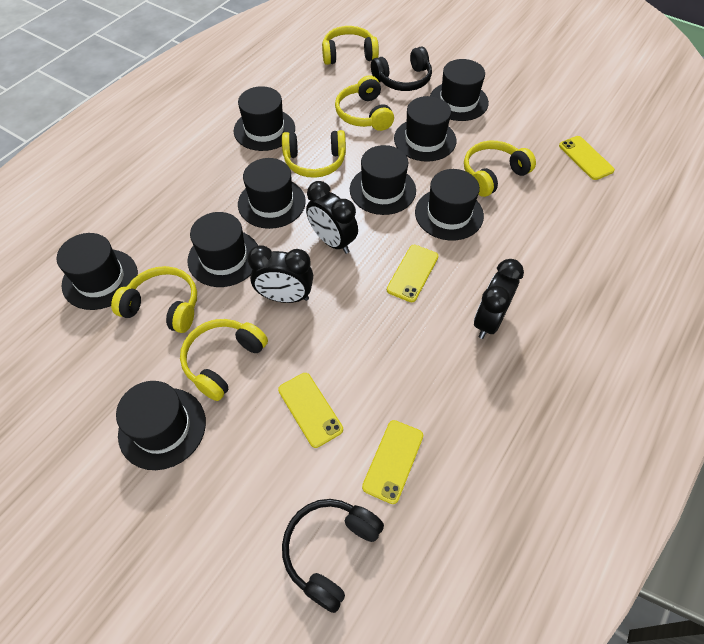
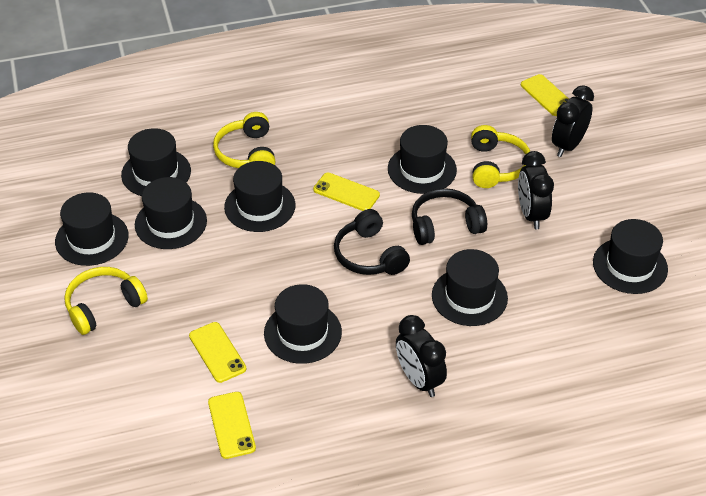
black hat: [56,233,138,310] [116,381,206,470] [188,212,258,287] [234,86,295,151] [238,158,306,229] [350,145,416,215] [394,96,456,162] [415,169,484,241] [430,59,489,121] = 9 -> [55,192,129,266] [121,128,191,196] [135,177,207,249] [224,161,295,232] [264,284,342,364] [388,125,457,194] [432,249,508,326] [593,219,668,294] = 8
yellow headphones: [111,266,197,333] [180,319,268,401] [282,130,346,178] [322,26,379,65] [335,75,394,131] [464,141,536,197] = 6 -> [64,267,148,335] [213,112,276,168] [471,125,530,188] = 3

